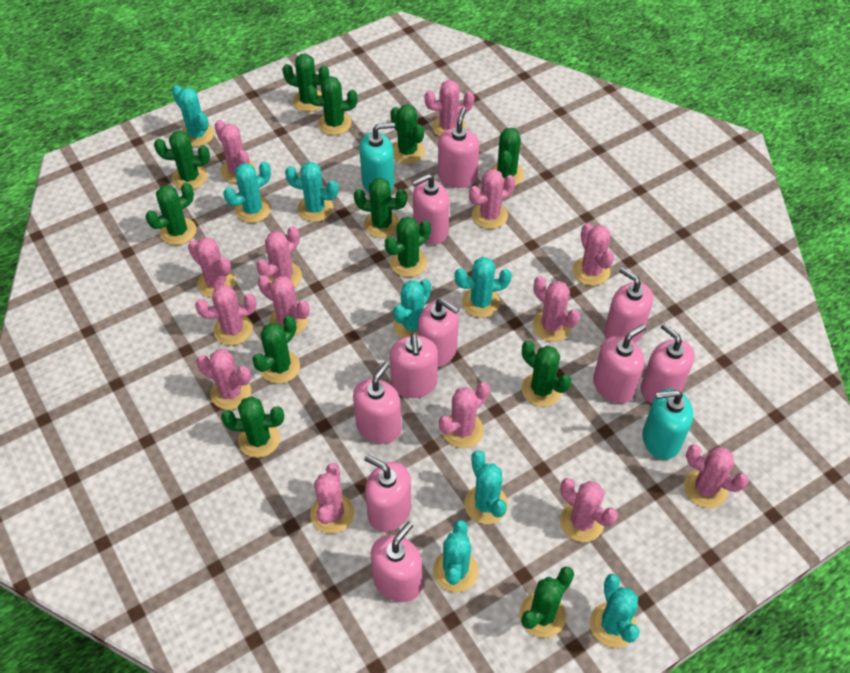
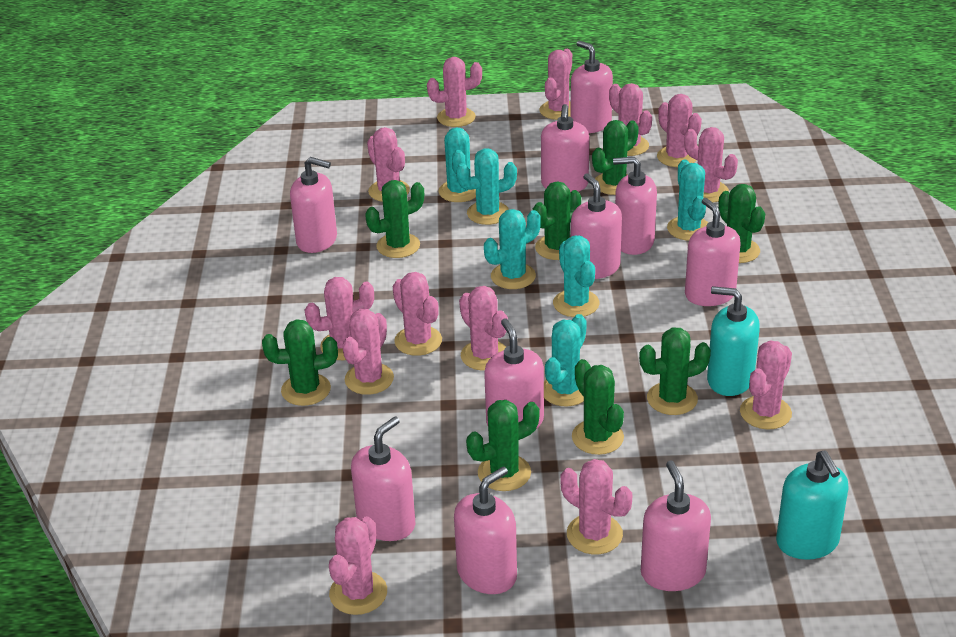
green cactus: [146,183,196,245] [154,130,210,190] [221,396,284,458] [252,316,300,384] [282,54,329,112] [306,76,357,135] [354,178,407,238] [385,216,431,277] [390,104,425,164] [491,128,524,186] [519,567,574,638] [522,340,572,407] = 12 -> [262,319,338,406] [365,180,424,258] [466,400,540,491] [533,181,581,260] [572,359,624,455] [592,120,639,195] [639,327,711,415] [719,184,765,263] = 8
pink cactus: [188,237,236,298] [195,285,257,346] [196,349,251,410] [214,120,255,183] [256,226,302,288] [258,275,310,336] [310,463,354,534] [424,80,474,137] [439,382,490,448] [469,169,515,229] [532,276,580,342] [560,478,618,542] [573,224,614,286] [684,444,749,508] = 14 -> [305,277,374,360] [329,516,387,615] [342,309,394,395] [367,127,410,202] [393,272,442,356] [427,57,482,127] [459,286,508,370] [540,49,572,120] [561,459,632,554] [609,83,652,156] [657,94,702,167] [684,127,738,203] [740,340,792,430] = 13
turquoise cactus: [172,85,214,147] [223,162,271,223] [285,162,338,222] [393,279,431,338] [433,520,478,592] [455,257,512,318] [465,450,508,524] [590,574,639,648] = 8 -> [438,127,476,202] [456,148,517,225] [484,209,541,289] [544,314,587,407] [553,236,600,317] [667,159,708,241] = 6

